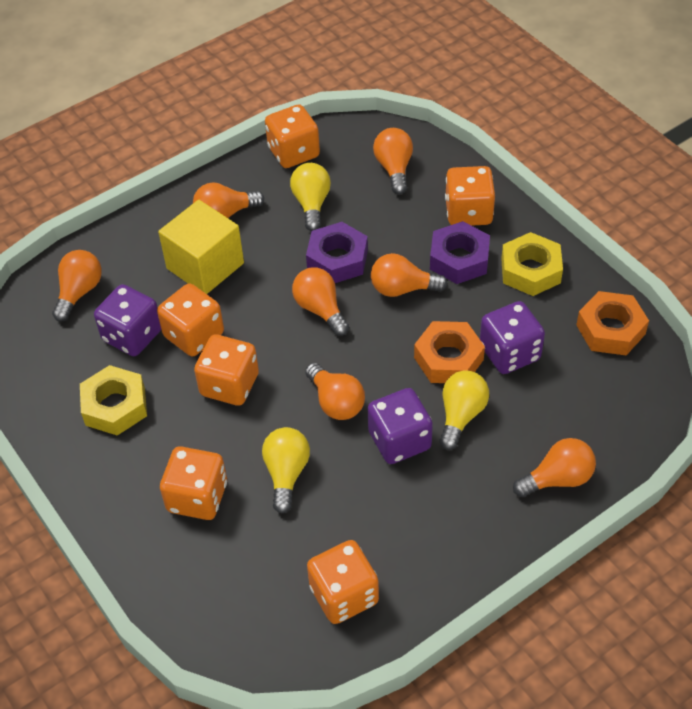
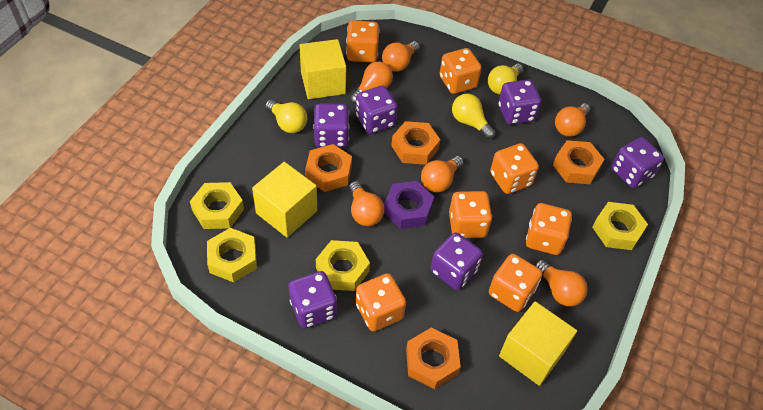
orange dice: [157,283,224,356] [160,446,227,520] [194,334,259,406] [265,104,320,168] [307,540,379,624] [445,166,495,226] = 6 -> [346,20,380,62] [356,273,406,331] [440,48,482,94] [449,191,492,238] [489,254,542,312] [490,143,539,194] [526,203,572,255] = 7
orange light bulb: [52,250,102,322] [193,182,264,218] [292,267,349,336] [305,363,365,420] [371,253,448,297] [373,128,413,194] [513,438,596,497] = 7 -> [349,181,384,226] [350,61,393,104] [382,41,420,72] [421,156,463,192] [535,259,588,307] [555,103,590,137] = 6
orange nut: [414,321,485,383] [576,291,649,355] = 2 -> [305,144,352,192] [391,121,440,165] [406,328,461,389] [553,140,605,184] = 4
purple dice: [94,284,161,356] [368,388,433,464] [480,301,545,374] = 3 -> [289,271,337,328] [313,104,349,148] [356,85,398,134] [431,233,483,290] [498,80,541,125] [611,137,664,188] = 6
purple nut: [306,222,368,283] [430,221,490,284] = 2 -> [384,181,434,229] = 1
yellow cube: [158,200,244,294] = 1 -> [252,162,317,237] [299,39,346,99] [499,301,577,386] = 3
yellow nut: [80,365,147,436] [501,232,563,296] = 2 -> [190,182,244,229] [207,228,257,282] [316,240,370,291] [592,202,648,250] = 4

